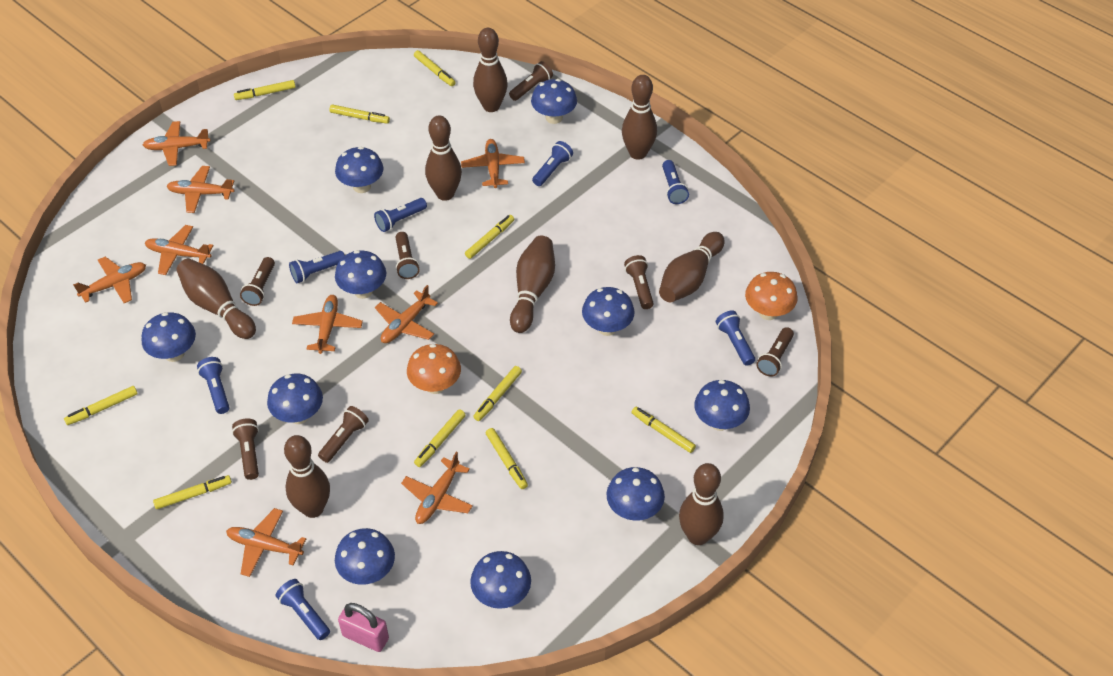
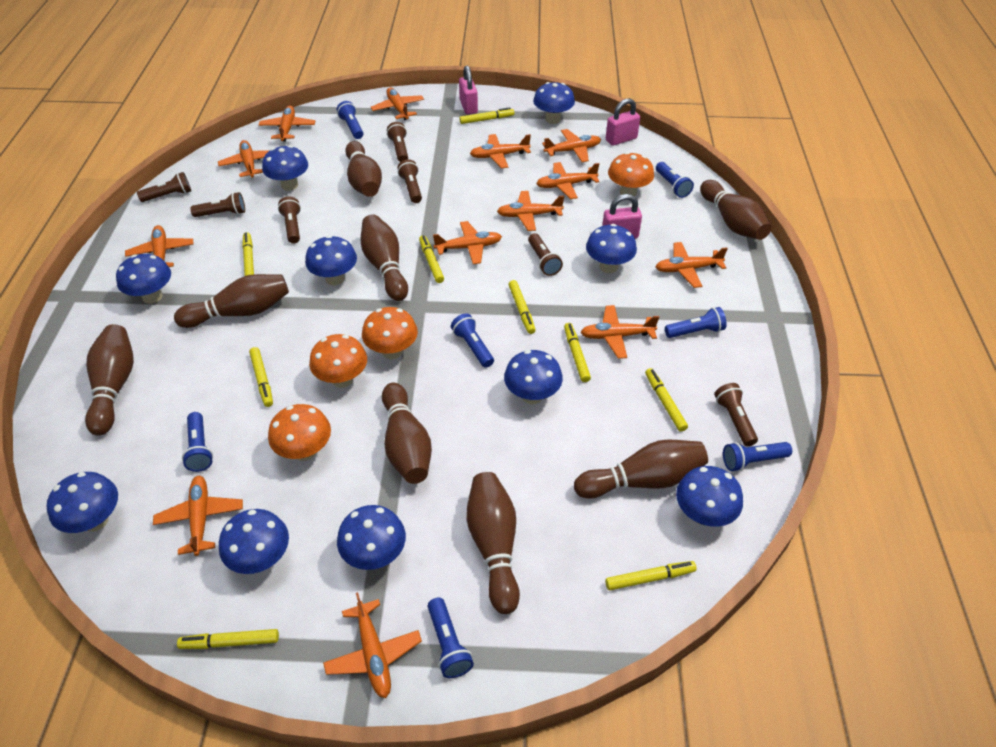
orange mushroom: [407,344,461,394] [745,272,798,320] = 2 -> [268,404,331,461] [309,334,367,388] [362,307,418,359] [608,152,654,196] = 4
orange plane: [73,257,146,303] [143,121,210,166] [145,225,214,275] [166,166,235,213] [226,508,306,577] [292,295,363,354] [375,285,438,343] [401,452,473,524] [461,139,525,188] = 9 -> [125,225,194,267] [153,476,243,556] [218,140,270,178] [259,106,315,142] [323,592,422,698] [371,88,424,120] [433,221,502,264] [470,134,531,168] [497,191,564,231] [536,162,599,199] [542,129,601,162] [580,305,659,359] [656,242,728,288] = 13
pink padlock: [338,603,389,652] = 1 -> [459,66,478,115] [602,194,642,239] [606,98,640,146] = 3
yellow marker: [64,386,138,425] [153,475,232,509] [234,80,296,100] [329,104,390,124] [414,50,456,86] [414,409,465,467] [465,215,514,259] [473,366,522,421] [486,428,528,489] [631,407,696,453] = 10 -> [177,629,279,649] [242,232,254,276] [249,347,273,407] [419,235,444,283] [459,107,514,124] [508,280,536,334] [564,323,591,382] [605,561,697,590] [645,368,688,432] = 9

